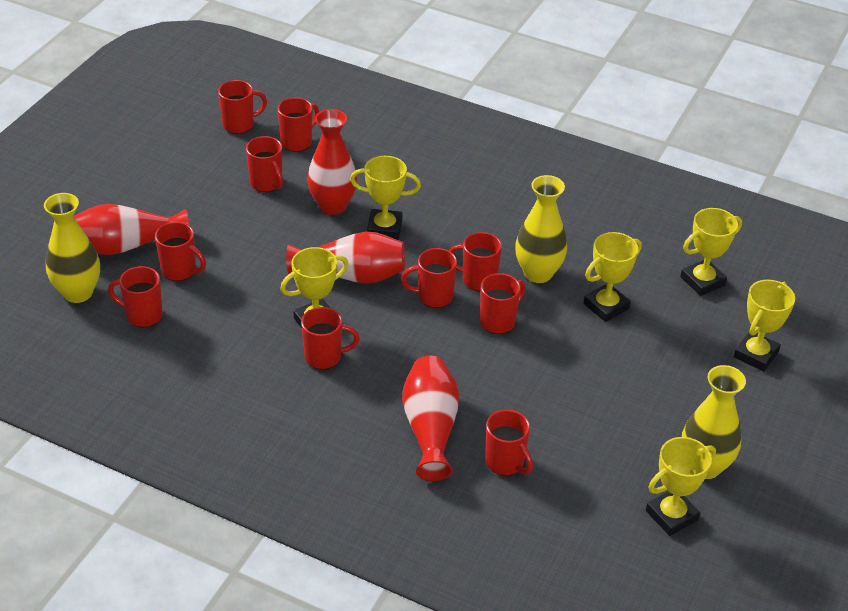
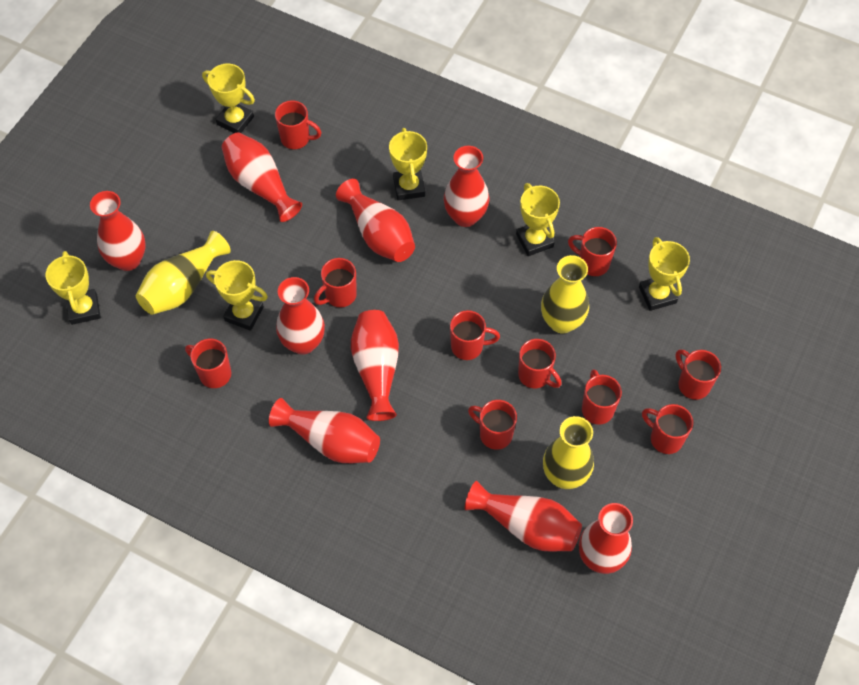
red vase: [74,204,189,255] [286,232,405,284] [307,109,357,215] [402,356,459,481] = 4 -> [90,191,146,271] [222,133,302,222] [269,398,380,463] [276,277,325,355] [336,179,415,262] [351,310,399,421] [444,146,489,227] [465,481,582,552] [579,503,633,574] = 9

